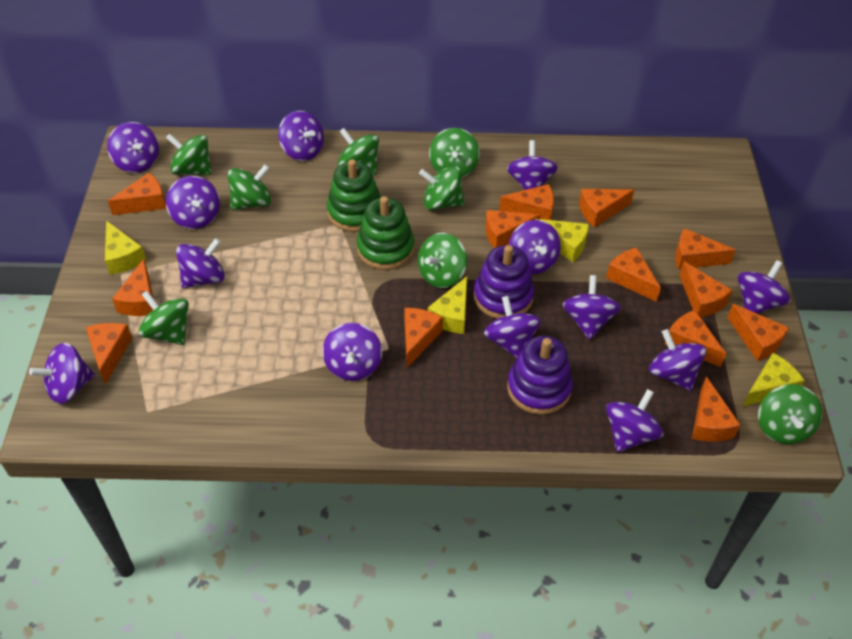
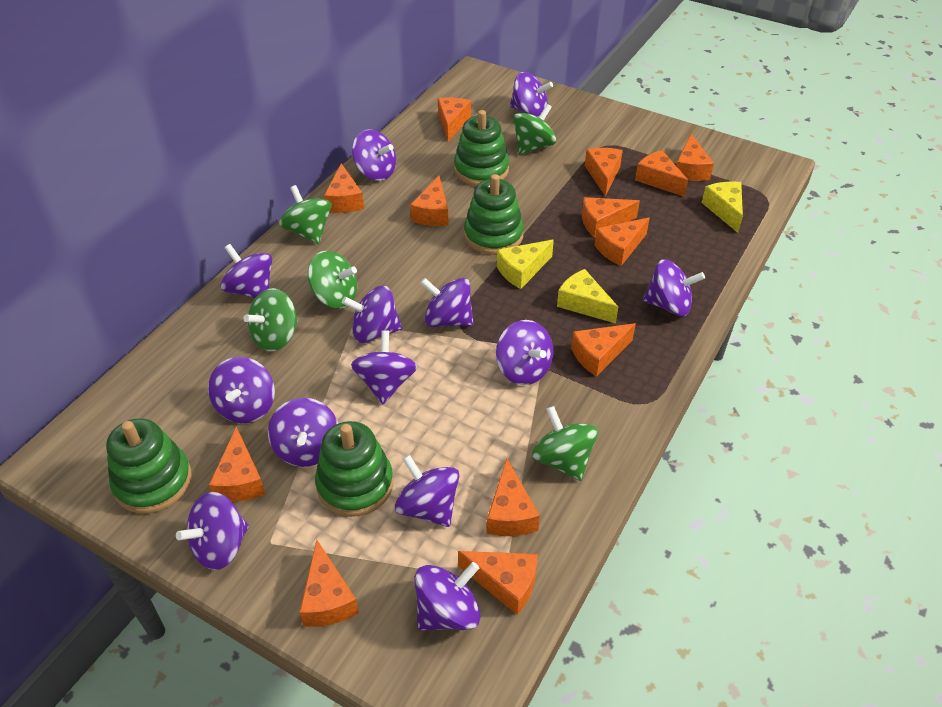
green spinning top: [138,291,189,345] [166,133,212,175] [228,164,271,210] [338,128,379,175] [418,233,467,288] [419,166,465,210] [429,128,480,178] [758,384,822,444] = 8 -> [243,288,298,351] [279,185,332,244] [308,251,357,309] [513,104,557,155] [532,406,598,481] = 5
green stacking toy: [327,159,381,232] [357,196,414,270] = 2 -> [106,418,192,514] [315,421,393,517] [454,110,509,186] [464,174,524,255] = 4
purple stacking toy: [474,245,534,319] [507,336,573,415] = 2 -> none = 0
yellow cheese: [105,221,146,275] [428,276,467,334] [534,219,589,262] [742,353,805,407] = 4 -> [497,240,554,289] [557,269,618,324] [702,182,743,233] = 3

